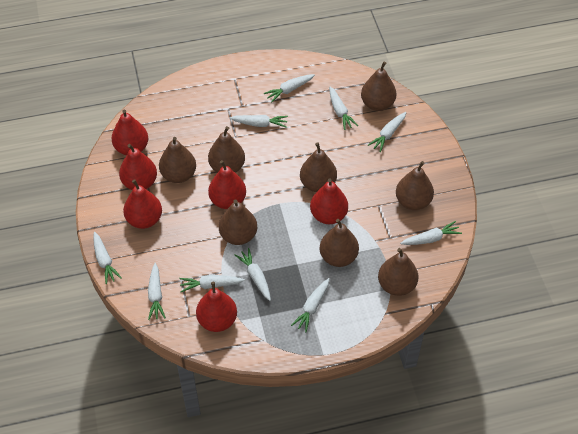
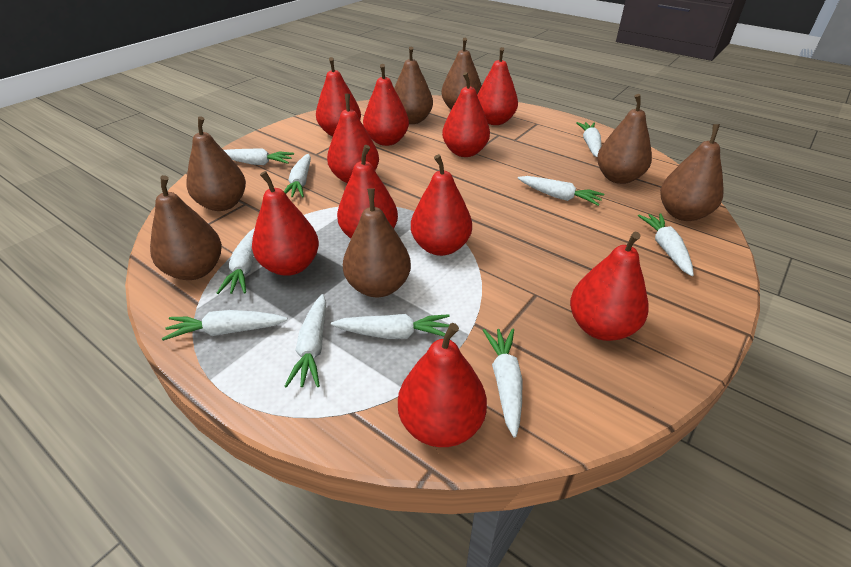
brown pear: [159,137,196,183] [208,126,245,173] [219,199,257,245] [300,142,337,192] [319,219,359,267] [361,61,397,111] [378,248,418,296] [396,161,434,210] = 8 -> [150,175,222,280] [187,116,246,211] [343,188,411,297] [394,47,433,124] [441,38,482,109] [597,94,652,184] [660,124,724,221] = 7
red pear: [111,110,148,155] [119,144,157,190] [123,179,162,229] [196,282,237,332] [208,160,246,209] [310,178,348,224] = 6 -> [252,171,319,276] [316,57,361,136] [327,94,379,183] [337,145,398,238] [363,64,409,146] [398,323,487,447] [411,154,472,256] [442,72,490,157] [477,47,518,125] [570,231,649,341] = 10

